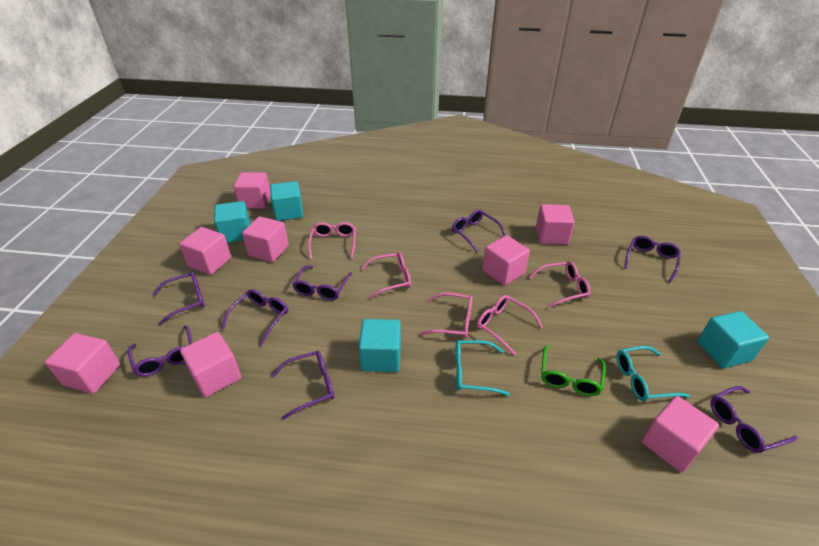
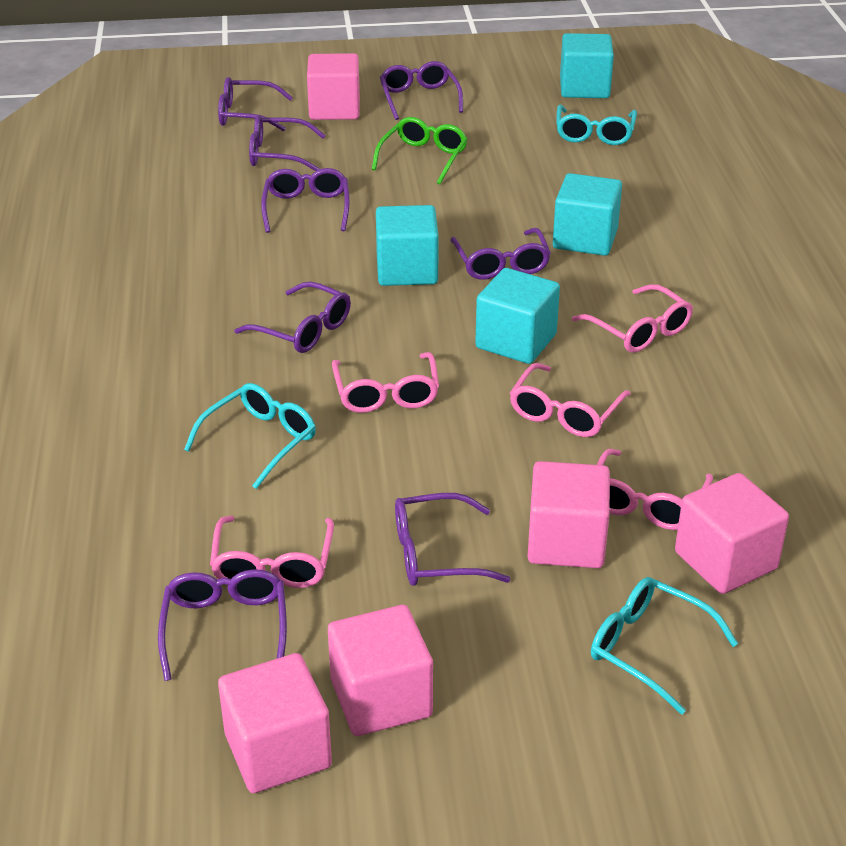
pink cube: [45,333,120,394] [179,227,231,275] [180,332,241,397] [234,172,271,209] [242,217,289,262] [482,235,530,286] [536,204,575,245] [642,396,719,472] = 8 -> [218,653,332,793] [307,53,360,120] [328,605,433,736] [528,461,610,568] [675,473,789,594] = 5
turquoise glasses: [455,340,510,396] [616,346,690,401] = 2 -> [184,383,316,489] [556,105,637,145] [591,577,738,715] = 3

